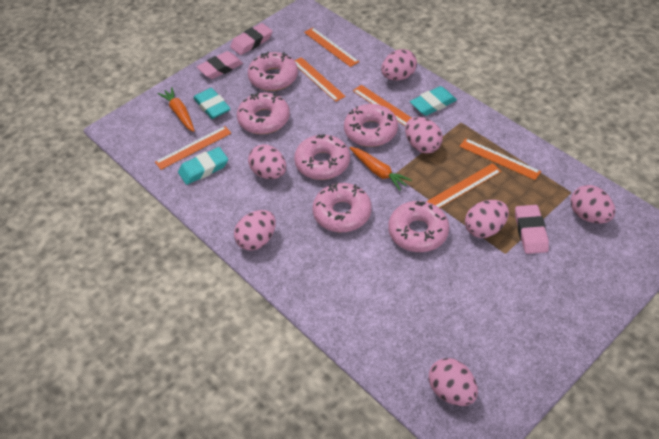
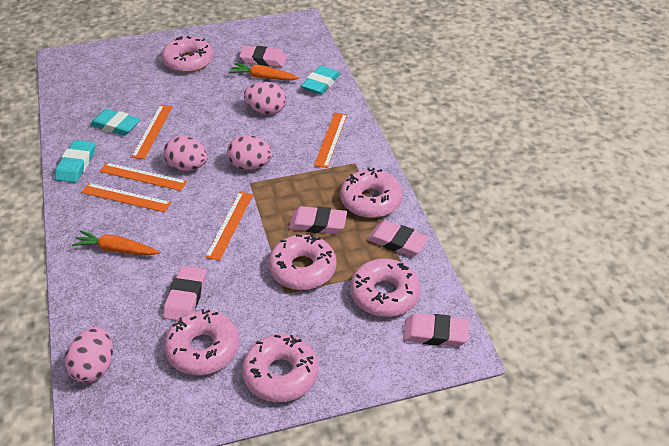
orange ruler: [155,126,231,170] [295,57,345,102] [304,27,359,67] [353,85,411,126] [426,163,502,208] [459,139,541,180] = 6 -> [81,183,171,212] [100,163,187,191] [132,105,173,159] [205,192,253,261] [314,113,347,168] = 5
pink egg: [234,210,276,251] [248,144,286,179] [381,49,417,80] [405,117,443,153] [429,358,478,406] [465,200,509,238] [570,185,615,224] = 7 -> [65,327,113,383] [163,136,208,171] [227,135,273,170] [244,82,286,115] = 4
pink eraser: [197,51,243,79] [230,23,273,55] [515,205,549,254] = 3 -> [163,266,206,321] [239,46,287,67] [289,206,347,234] [367,221,429,256] [403,313,469,347] = 5

